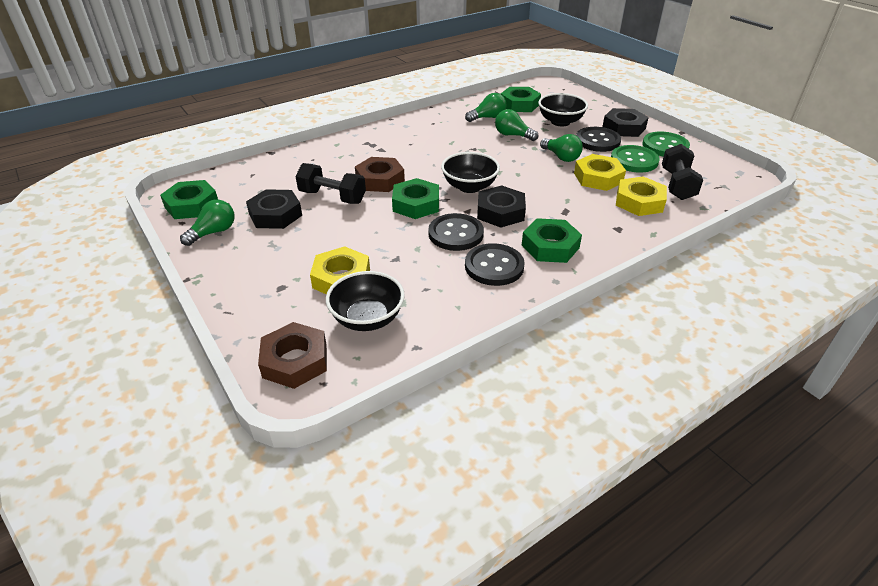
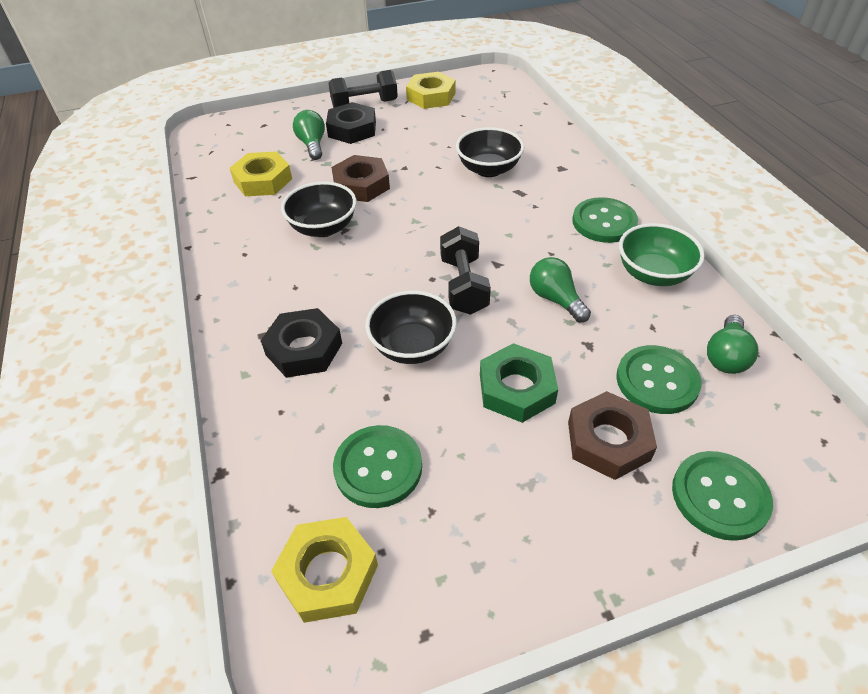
black button: [428,213,484,251] [465,243,525,286] [576,127,621,152] = 3 -> none = 0
black nut: [246,189,302,229] [477,185,526,228] [602,108,649,137] = 3 -> [261,308,342,378] [326,102,376,144] = 2
green bowl: none = 0 -> [619,223,705,286] = 1
green button: [611,145,660,172] [642,132,690,157] = 2 -> [333,425,422,508] [572,197,638,243] [616,345,702,414] [672,451,773,541] = 4
green light bulb: [180,200,235,246] [465,93,507,122] [495,109,539,141] [540,134,583,162] = 4 -> [293,110,325,160] [530,257,591,322] [707,315,758,374] = 3
green nut: [160,180,218,219] [392,178,439,219] [501,87,541,112] [522,218,582,263] = 4 -> [480,343,558,423] = 1

